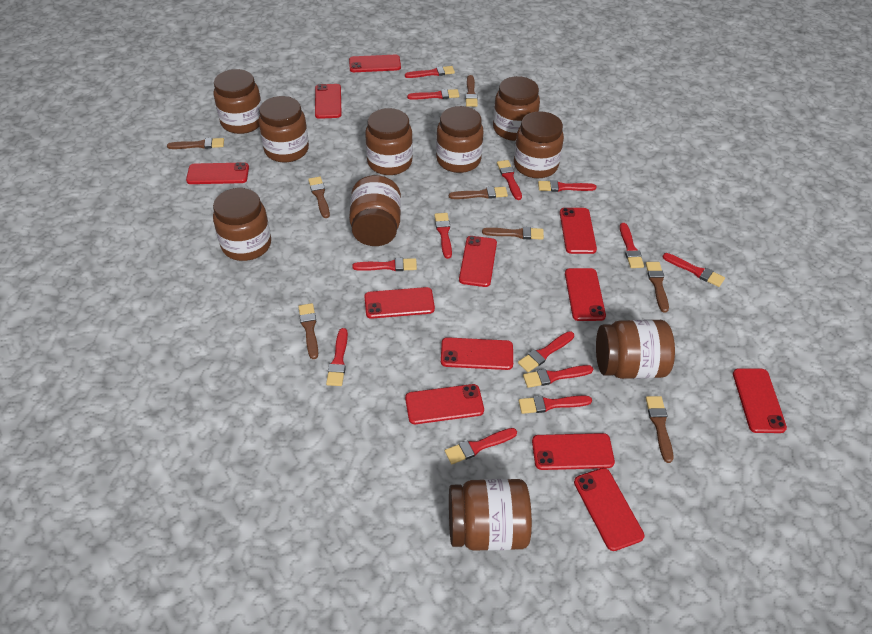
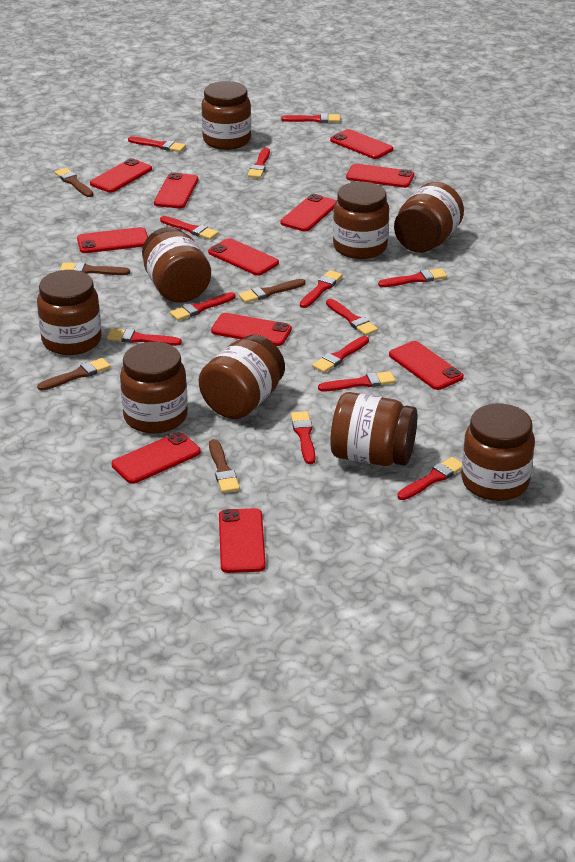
brown brush: [167,138,224,149] [298,303,318,359] [308,177,330,218] [449,187,508,199] [465,75,478,107] [482,227,544,240] [646,262,669,312] [646,396,673,463] = 8 -> [37,358,111,391] [55,168,93,197] [60,262,130,275] [209,439,240,493] [239,279,306,303] = 5
brown jar: [213,188,271,261] [214,69,262,134] [258,96,309,162] [349,175,401,246] [365,108,413,175] [436,106,483,173] [449,479,532,551] [493,76,540,141] [514,111,564,178] [596,319,675,379] = 10 -> [37,270,102,355] [120,342,188,434] [142,227,211,303] [199,335,285,419] [201,81,251,150] [330,392,417,466] [333,182,389,259] [394,182,464,253] [462,403,535,501] = 9
red phone: [186,162,249,184] [315,84,342,119] [349,55,401,72] [364,287,435,319] [405,384,484,424] [441,337,513,370] [459,236,497,287] [532,433,615,470] [560,208,597,254] [565,268,606,321] [574,468,644,551] [733,368,787,433] = 12 -> [77,227,148,253] [90,158,152,193] [111,432,201,484] [154,172,198,208] [208,238,279,276] [211,313,292,346] [219,508,266,573] [280,194,336,231] [330,129,393,159] [346,163,414,188] [389,341,464,390] = 11

